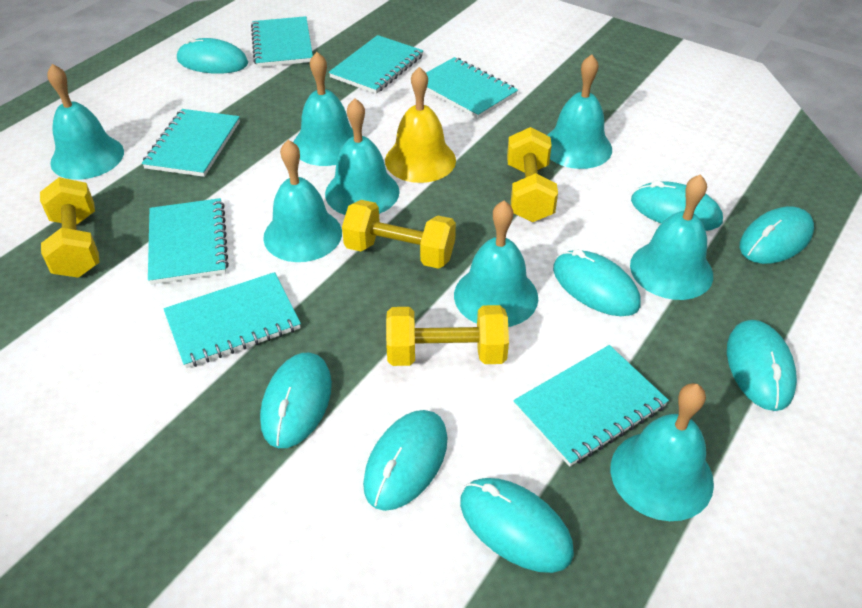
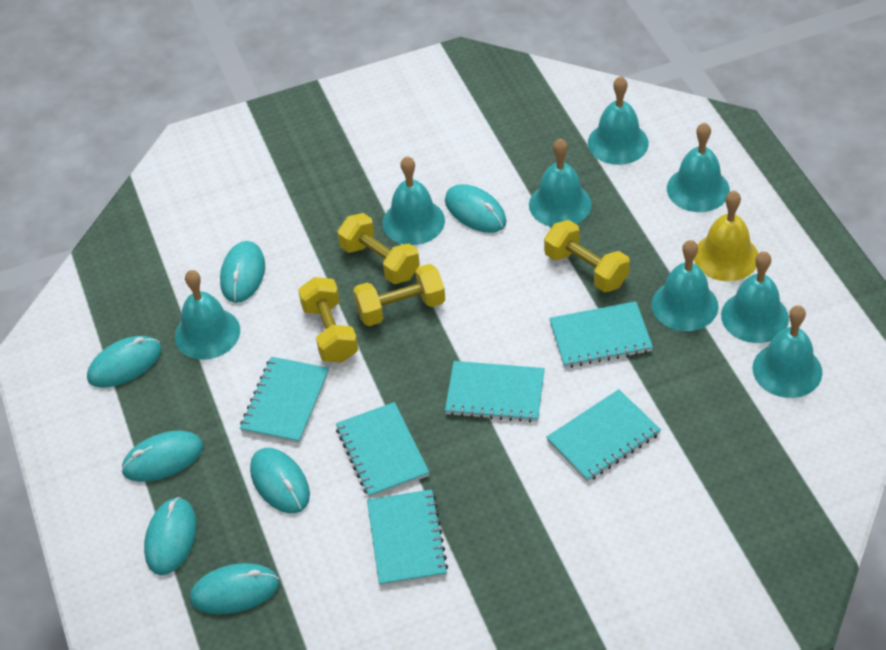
turquoise mouse: [177,37,248,74] [260,353,332,448] [363,410,448,511] [460,478,574,573] [553,249,641,316] [631,181,723,231] [727,320,797,411] [740,206,814,264] = 8 -> [87,336,162,387] [121,431,203,482] [144,497,197,575] [190,563,279,614] [220,241,265,303] [250,448,310,513] [445,184,507,233] = 7
turquoise notebook: [142,109,240,177] [148,198,229,285] [164,272,301,368] [251,16,313,67] [329,35,423,94] [426,57,518,119] [513,345,669,466] = 7 -> [240,357,329,444] [336,402,430,498] [367,489,448,586] [445,361,545,423] [546,389,661,482] [549,301,653,368] = 6

